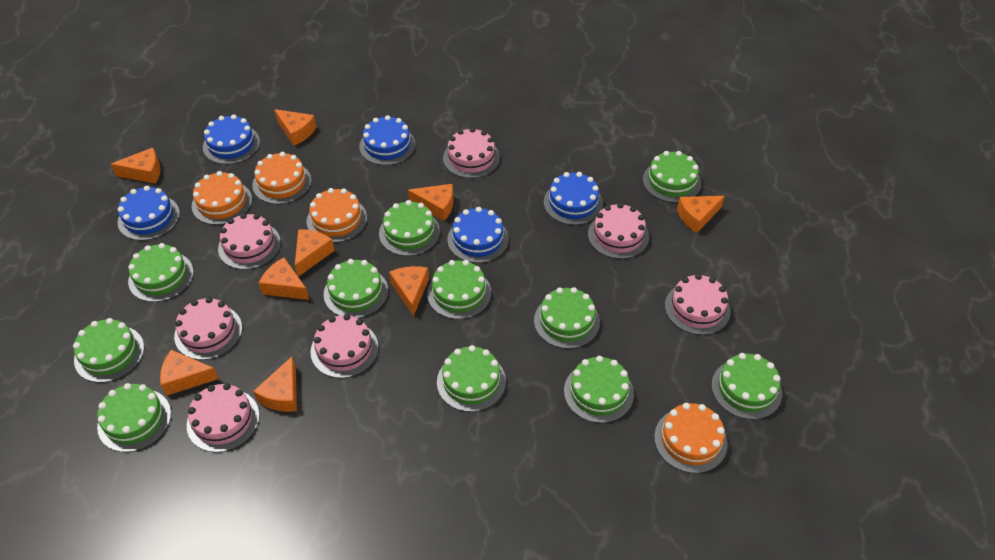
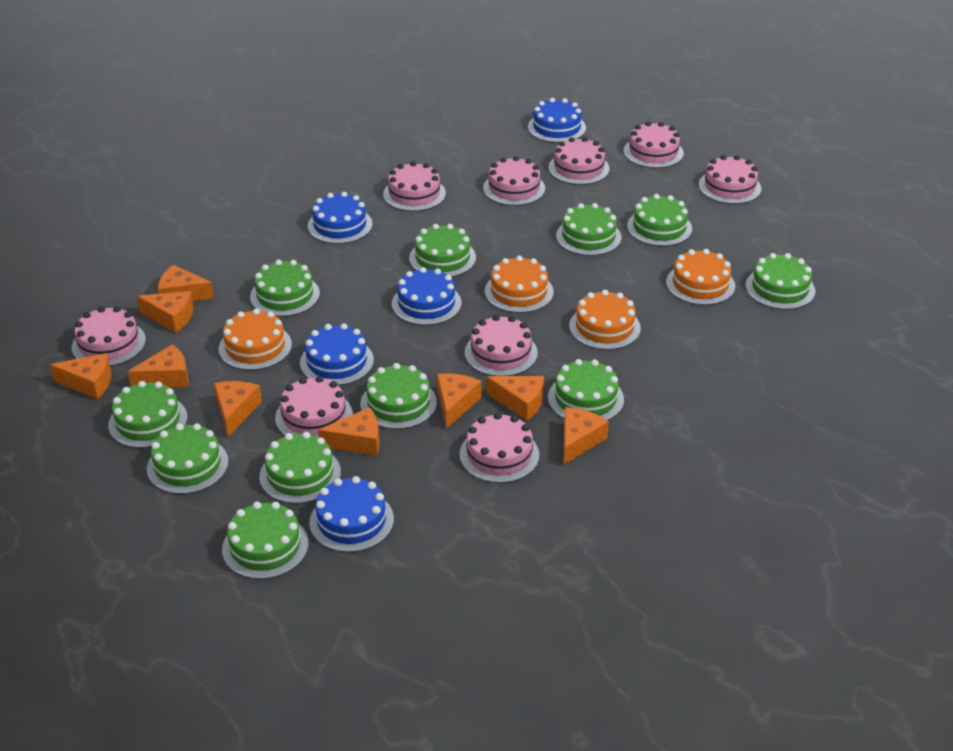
pink cake: [174,297,242,360] [187,383,259,453] [218,213,281,270] [311,314,378,378] [443,127,500,178] [588,203,649,259] [665,274,731,335] = 7 -> [72,306,146,366] [275,376,353,437] [383,161,446,211] [460,412,539,483] [465,315,538,376] [483,156,545,206] [548,137,610,185] [624,121,684,168] [699,155,761,204] = 9

